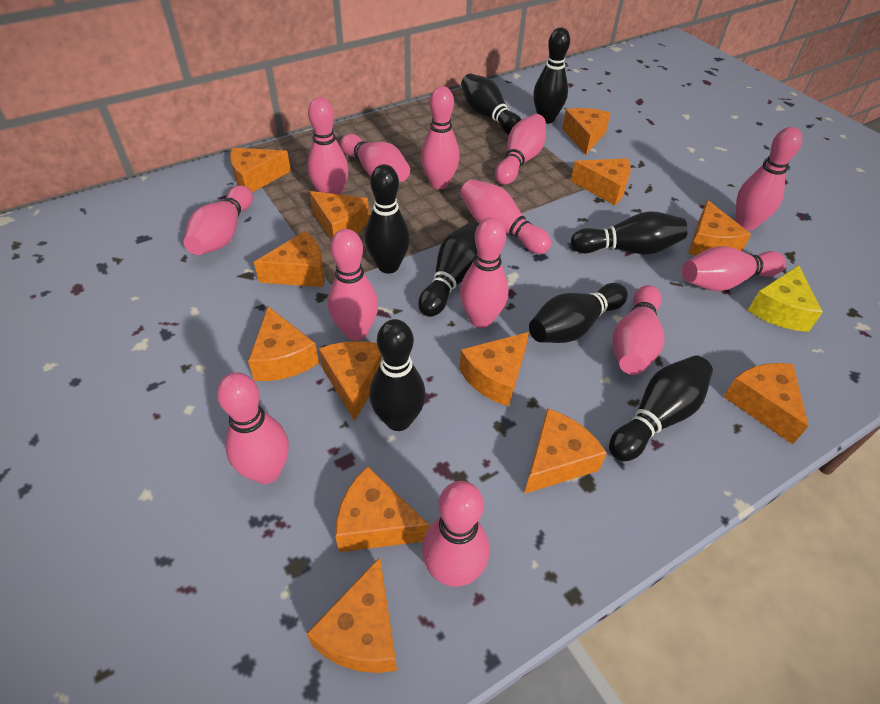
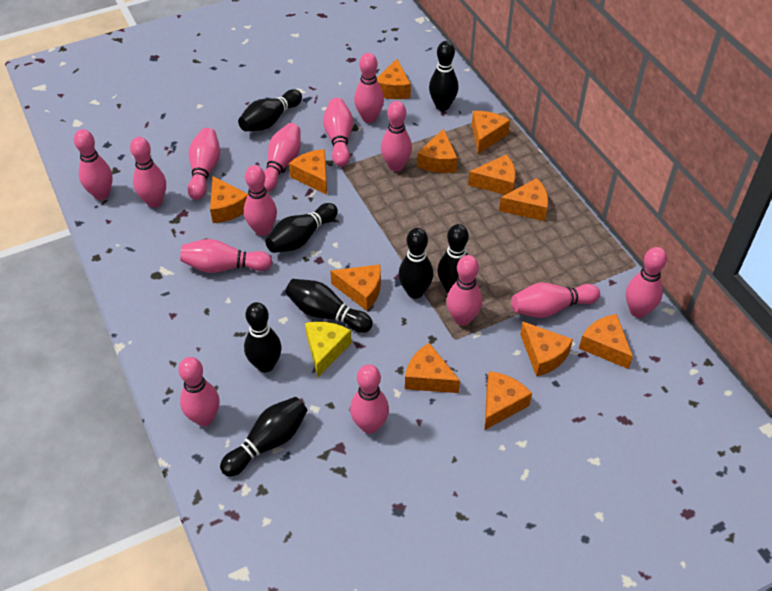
orange cheese: [230,148,291,192] [248,306,319,381] [254,231,325,287] [306,557,397,673] [309,191,369,241] [319,341,382,421] [335,466,429,552] [459,332,529,406] [524,408,607,494] [562,108,611,155] [570,158,631,205] [688,200,751,255] [723,363,808,444] = 13 -> [210,176,248,223] [289,149,327,195] [330,264,381,311] [377,59,411,99] [405,343,460,393] [417,128,458,173] [468,154,515,195] [472,111,510,154] [485,371,532,430] [499,178,548,221] [520,322,573,376] [579,314,633,369] = 12
pink bowling pin: [183,185,253,255] [217,372,289,484] [307,97,348,195] [328,229,378,341] [340,134,410,182] [421,86,460,189] [422,481,489,587] [460,179,551,254] [460,218,508,328] [495,114,546,185] [612,285,664,375] [682,246,786,291] [736,127,802,231] = 13 -> [74,129,113,200] [130,137,166,208] [179,357,219,426] [180,239,272,273] [188,128,220,200] [244,165,277,236] [264,123,301,192] [323,98,353,167] [350,364,389,434] [354,53,384,123] [381,101,412,172] [446,255,482,326] [511,283,600,318] [626,247,667,318] = 14

